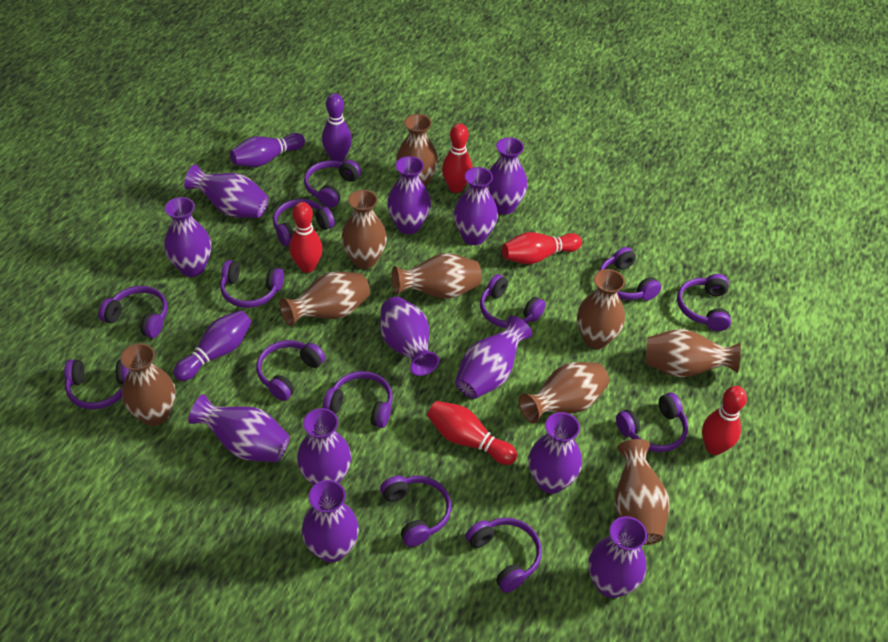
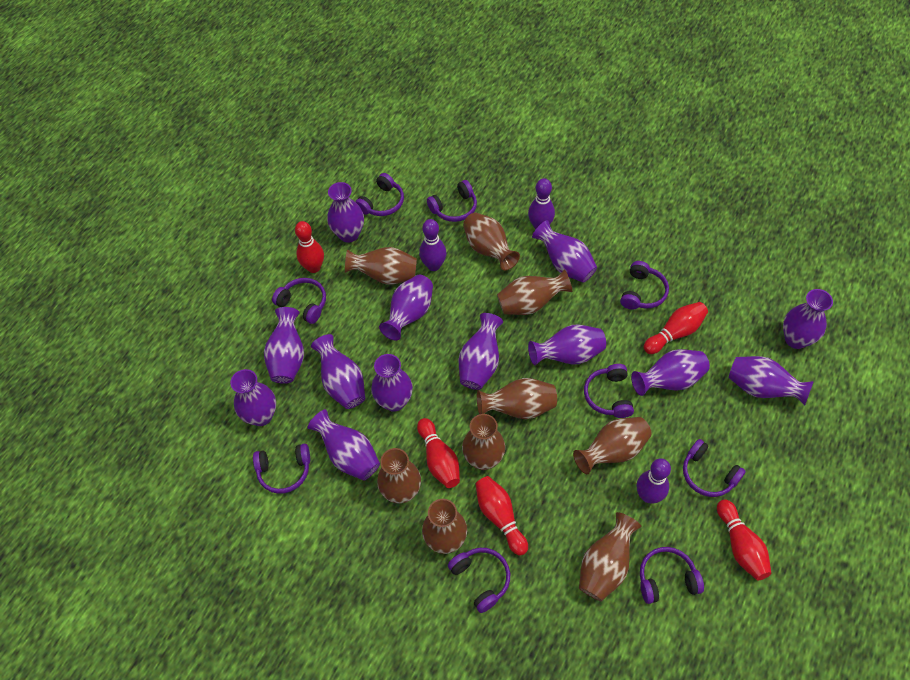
purple headphones: [64,359,130,409] [98,286,168,338] [220,260,284,308] [256,340,325,401] [273,199,335,246] [304,160,361,208] [323,371,393,428] [380,476,451,547] [465,518,542,593] [480,274,546,328] [599,247,661,300] [616,393,688,452] [677,274,731,331] = 13 -> [253,444,310,494] [272,278,326,324] [355,173,404,216] [427,180,477,222] [448,548,510,613] [584,364,634,418] [620,261,669,310] [640,547,704,604] [683,439,746,497] = 9
purple vase: [164,197,211,277] [184,164,269,218] [188,394,290,462] [297,408,351,485] [302,480,359,563] [380,297,439,376] [387,156,431,234] [454,167,498,245] [455,316,532,399] [487,137,528,215] [528,412,582,494] [589,516,647,598] = 12 -> [230,369,276,426] [264,307,304,384] [308,409,380,481] [311,334,365,409] [327,182,364,243] [371,354,413,412] [379,275,433,340] [459,313,503,390] [528,325,606,365] [532,220,597,283] [631,349,710,396] [729,356,814,405] [783,289,833,349] = 13

